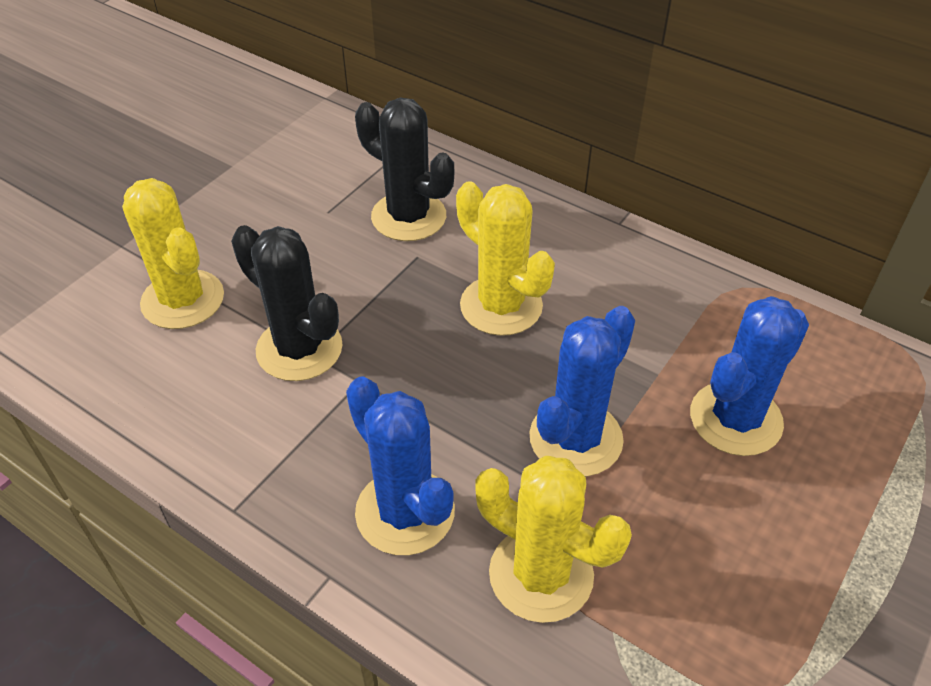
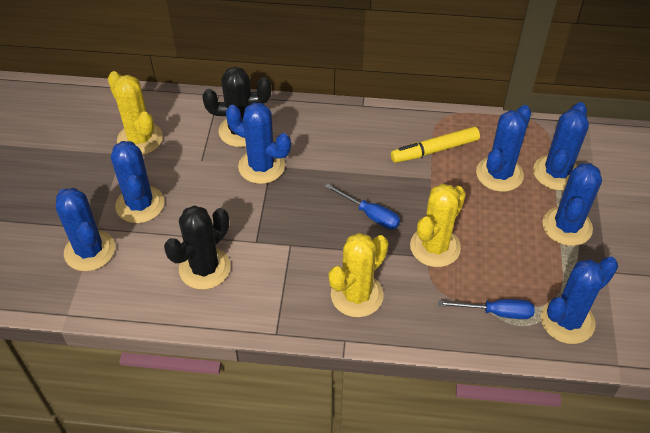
blue cactus: [346,377,455,555] [529,306,635,477] [690,296,809,456] = 3 -> [56,188,115,271] [111,141,164,223] [226,102,291,184] [476,105,531,192] [533,102,589,191] [541,257,618,344] [542,163,602,246] = 7
blue screwdriver: none = 0 -> [325,183,400,229] [438,299,535,319] = 2
yellow marker: none = 0 -> [391,126,480,163] = 1

